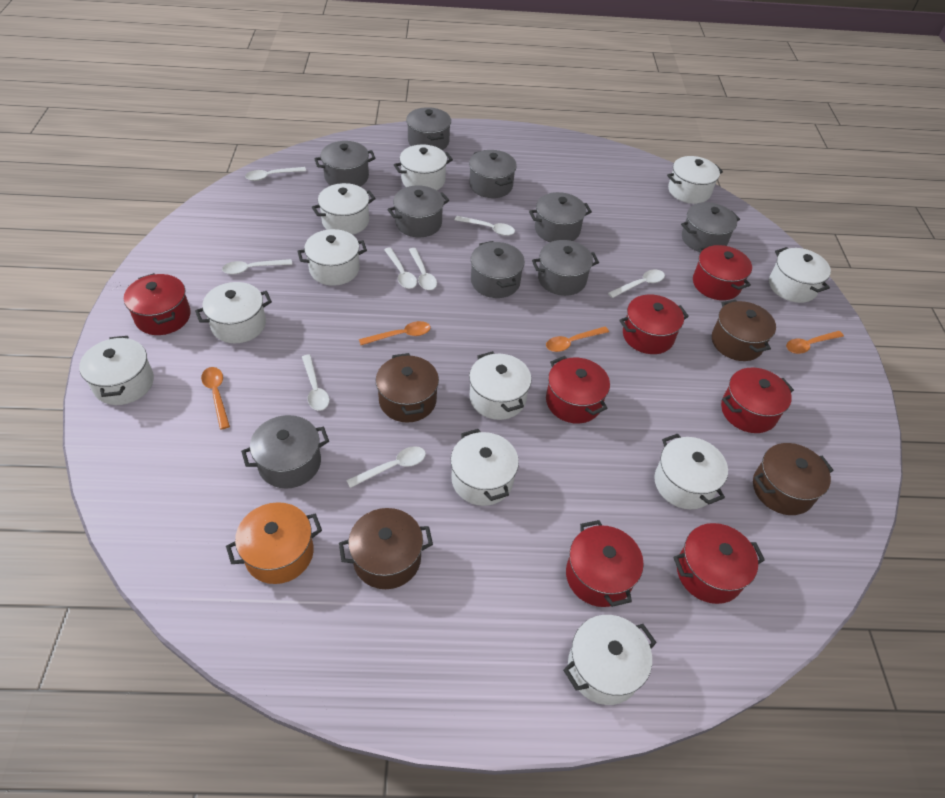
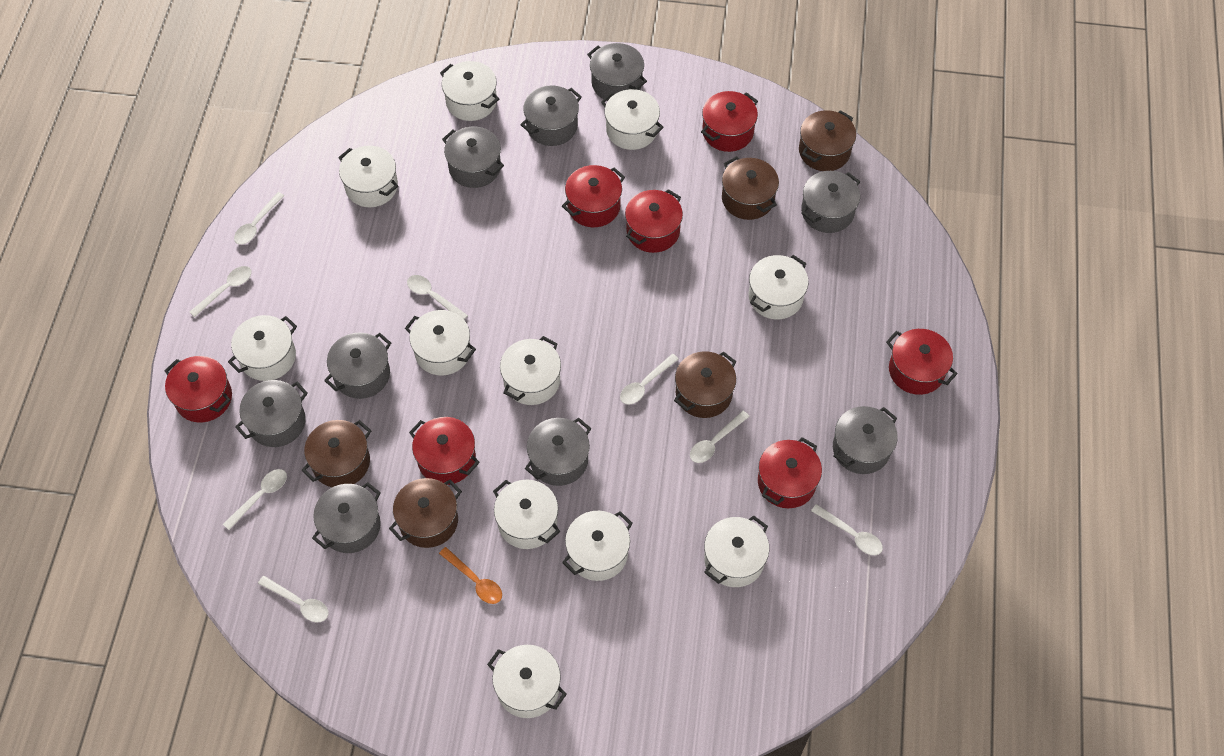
brown pot: [339,508,433,589] [376,353,439,423] [712,300,776,361] [753,443,834,515] = 4 -> [301,420,371,487] [389,478,462,548] [674,351,736,418] [722,156,779,220] [799,110,856,171] = 5
orange pot: [226,502,322,584] = 1 -> none = 0
orange spoon: [201,367,230,429] [359,321,431,345] [546,327,609,352] [786,331,844,354] = 4 -> [439,547,502,604] = 1

